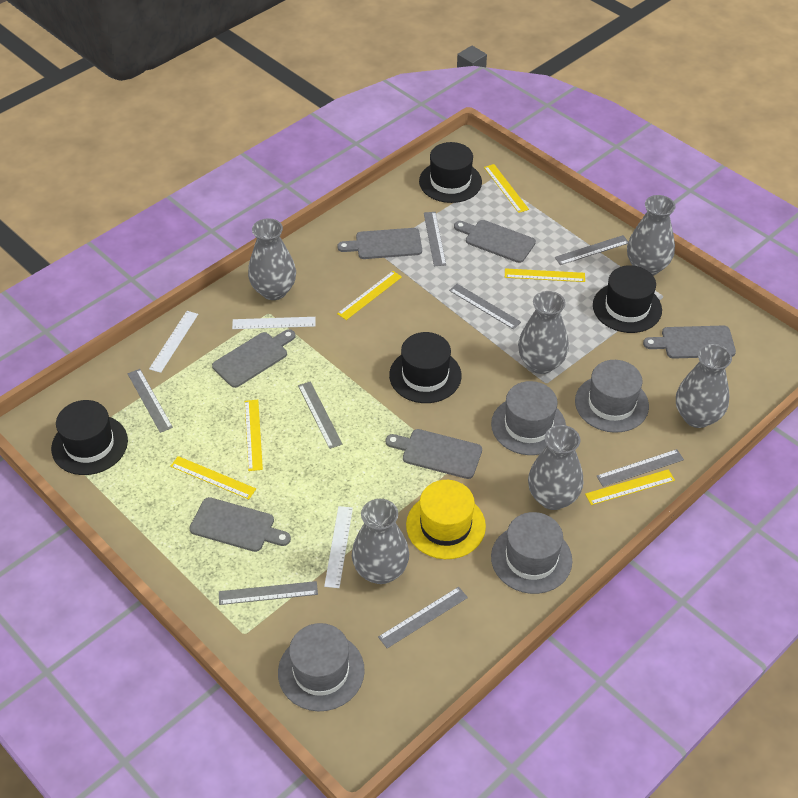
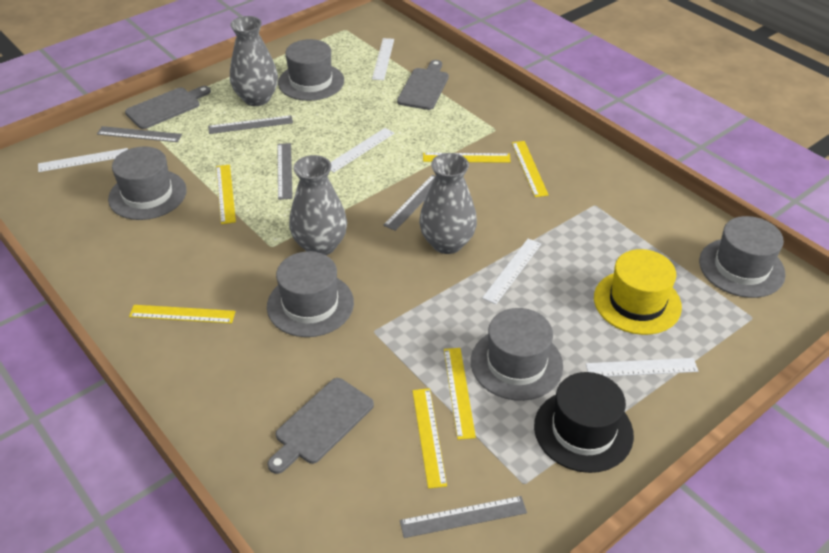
black hat: [51,400,128,475] [389,332,462,403] [419,142,482,203] [593,265,662,333] = 4 -> [534,372,634,473] = 1
grey cutting board: [189,497,291,552] [212,329,296,388] [337,228,422,259] [385,429,482,479] [454,220,536,263] [643,326,736,359] = 6 -> [125,86,211,129] [267,378,374,474] [397,60,449,110] = 3
grey hat: [278,623,365,711] [491,381,566,455] [491,512,572,594] [575,360,649,433] = 4 -> [108,146,187,220] [267,251,354,337] [278,39,344,101] [471,308,563,401] [699,216,786,298] = 5
grey ruler: [128,369,173,433] [219,581,318,605] [298,381,342,449] [378,587,468,648] [424,212,446,266] [449,284,521,330] [555,235,628,265] [597,449,684,487] = 8 -> [97,126,182,142] [208,115,293,134] [277,143,293,200] [383,175,436,231] [400,496,527,538] = 5
grey vase: [248,218,296,300] [352,499,409,584] [518,291,569,374] [528,425,583,510] [627,195,676,276] [676,344,732,428] = 6 -> [230,16,278,106] [289,155,347,255] [419,153,477,254] = 3
white ruler: [149,311,198,373] [232,317,316,329] [324,506,353,588] = 3 -> [38,148,128,172] [330,128,394,172] [372,38,394,80] [482,239,541,304] [586,358,698,376] = 5

